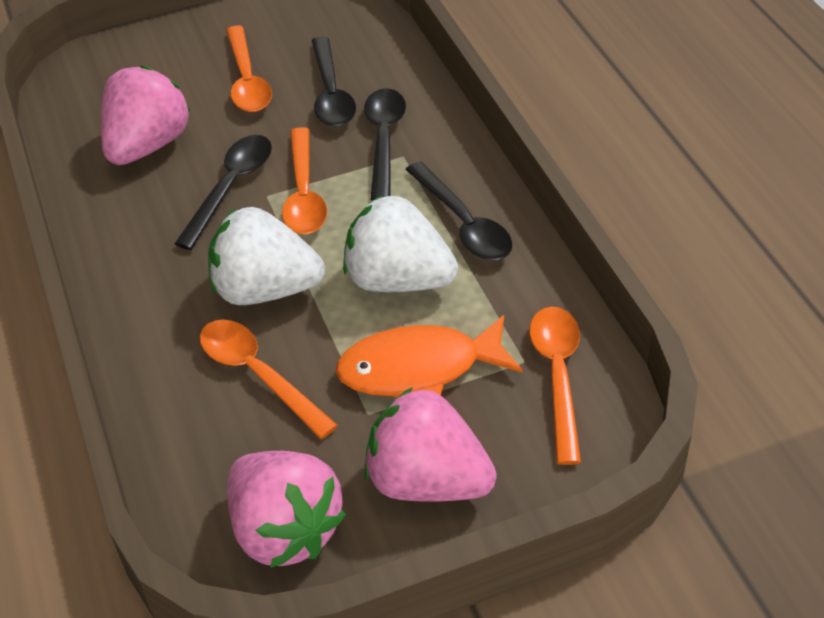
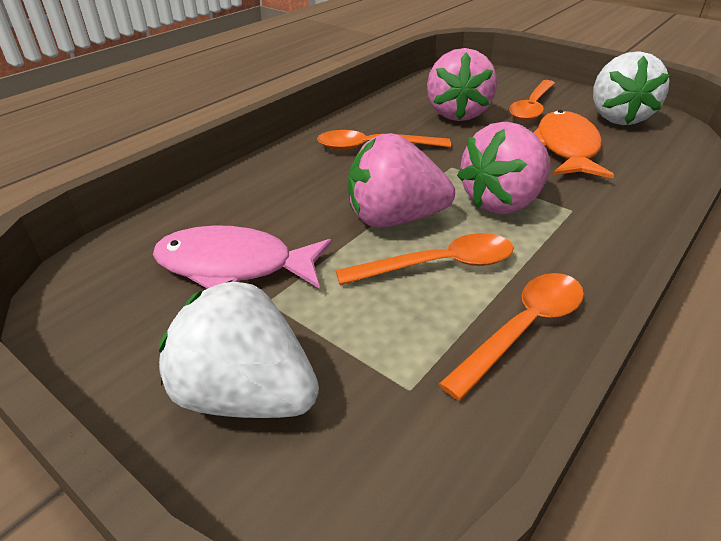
black spoon: [174,135,272,250] [311,36,356,127] [364,88,406,201] [406,161,512,260] = 4 -> none = 0
pink fish: none = 0 -> [153,225,332,289] = 1

